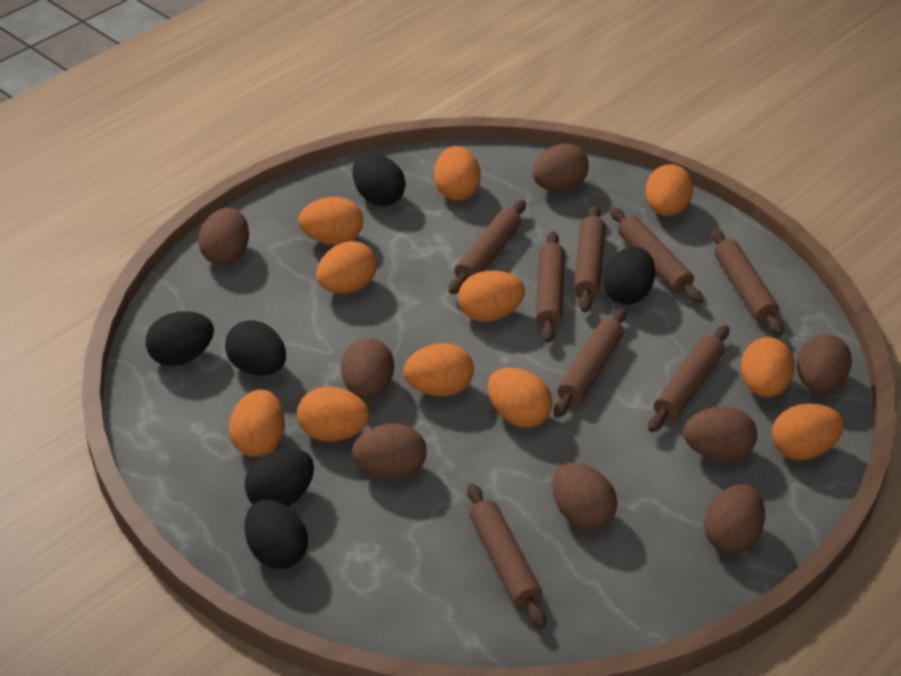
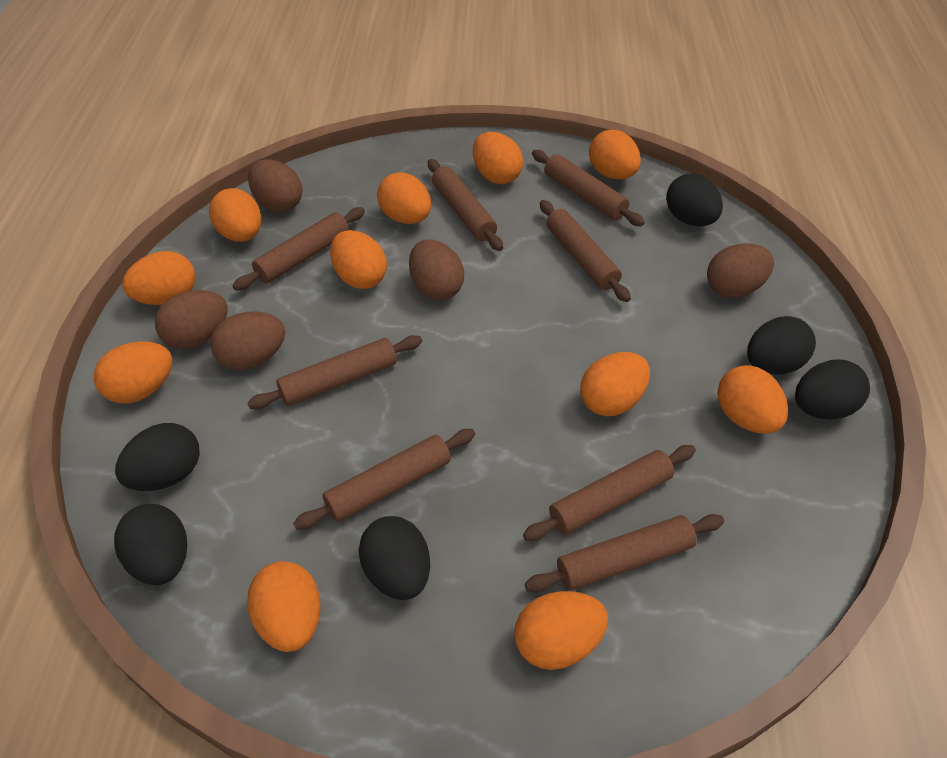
brown egg: [198,208,249,265] [341,338,394,399] [352,423,427,479] [532,144,589,191] [552,463,617,530] [683,406,757,462] [704,484,765,554] [797,334,852,393] = 8 -> [155,290,228,349] [210,312,285,370] [248,159,303,212] [409,240,464,300] [707,244,774,298] = 5

